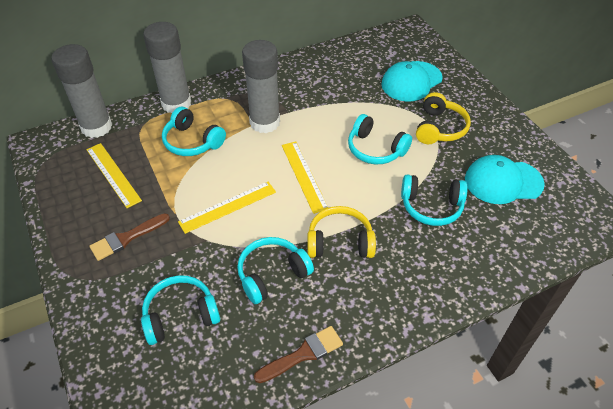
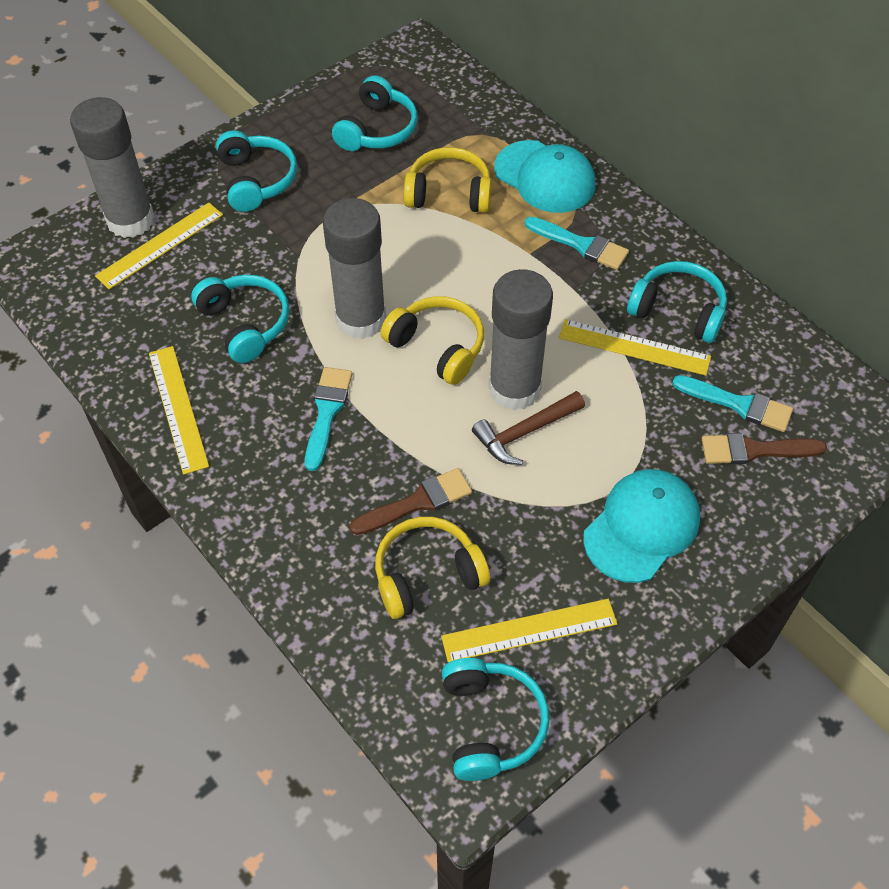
brown hammer: none = 0 -> [472,391,585,465] = 1
turquoise brush: none = 0 -> [305,367,352,471] [524,217,629,270] [672,375,793,432] = 3
yellow headphones: [308,206,376,258] [416,92,471,144] = 2 -> [375,517,490,619] [381,296,484,385] [404,147,492,213] = 3
yellow ruler: [86,143,142,208] [178,182,276,234] [282,142,328,214] = 3 -> [95,202,223,289] [149,346,209,475] [441,599,617,663] [559,319,711,376] = 4

